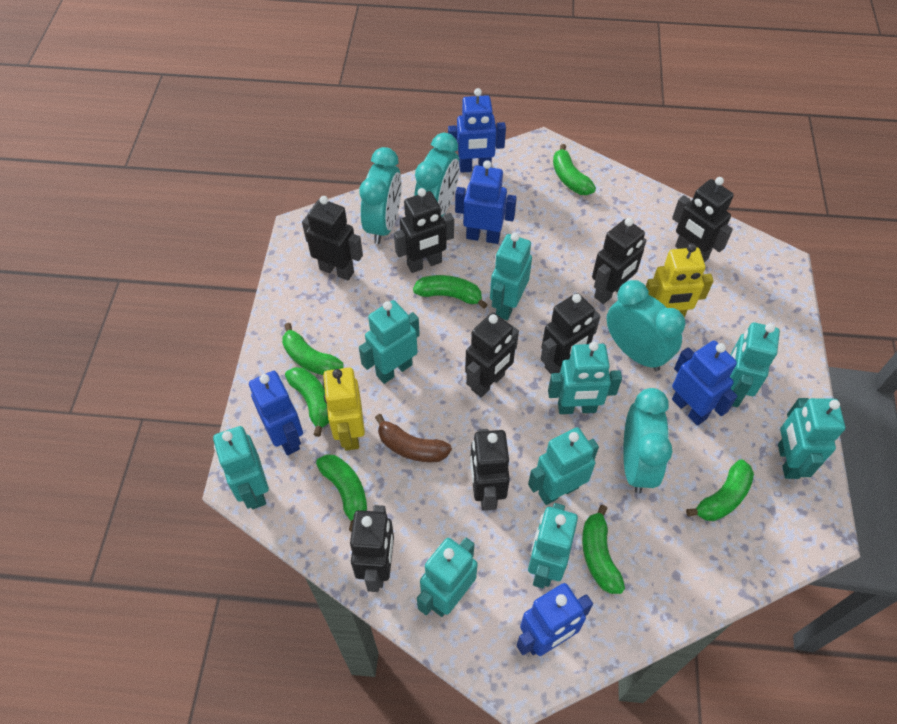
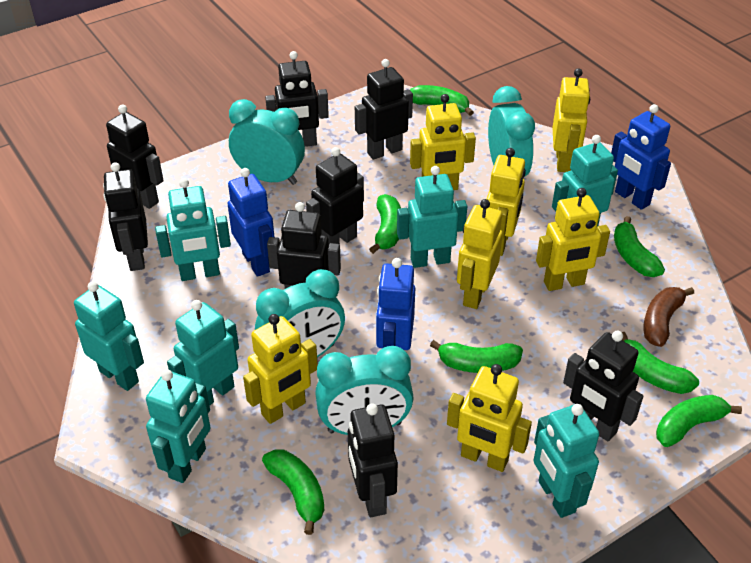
blue robot: [249,371,303,455] [448,88,506,173] [455,160,517,244] [517,583,593,656] [672,340,737,426] = 5 -> [227,168,274,277] [376,258,415,350] [611,104,671,210] = 3
turquoise robot: [213,426,269,509] [359,300,420,384] [417,537,478,617] [490,233,532,320] [528,427,599,505] [528,503,578,589] [548,341,622,414] [730,322,780,407] [778,398,845,479] = 9 -> [74,281,144,391] [146,369,211,483] [155,178,231,281] [167,300,239,406] [397,166,467,268] [533,404,599,518] [552,135,618,226] = 7
yellow robot: [323,368,365,451] [646,243,714,318] = 2 -> [243,314,318,424] [410,94,476,190] [447,364,532,472] [457,199,503,309] [487,148,526,256] [536,188,610,291] [552,68,590,172] = 7

